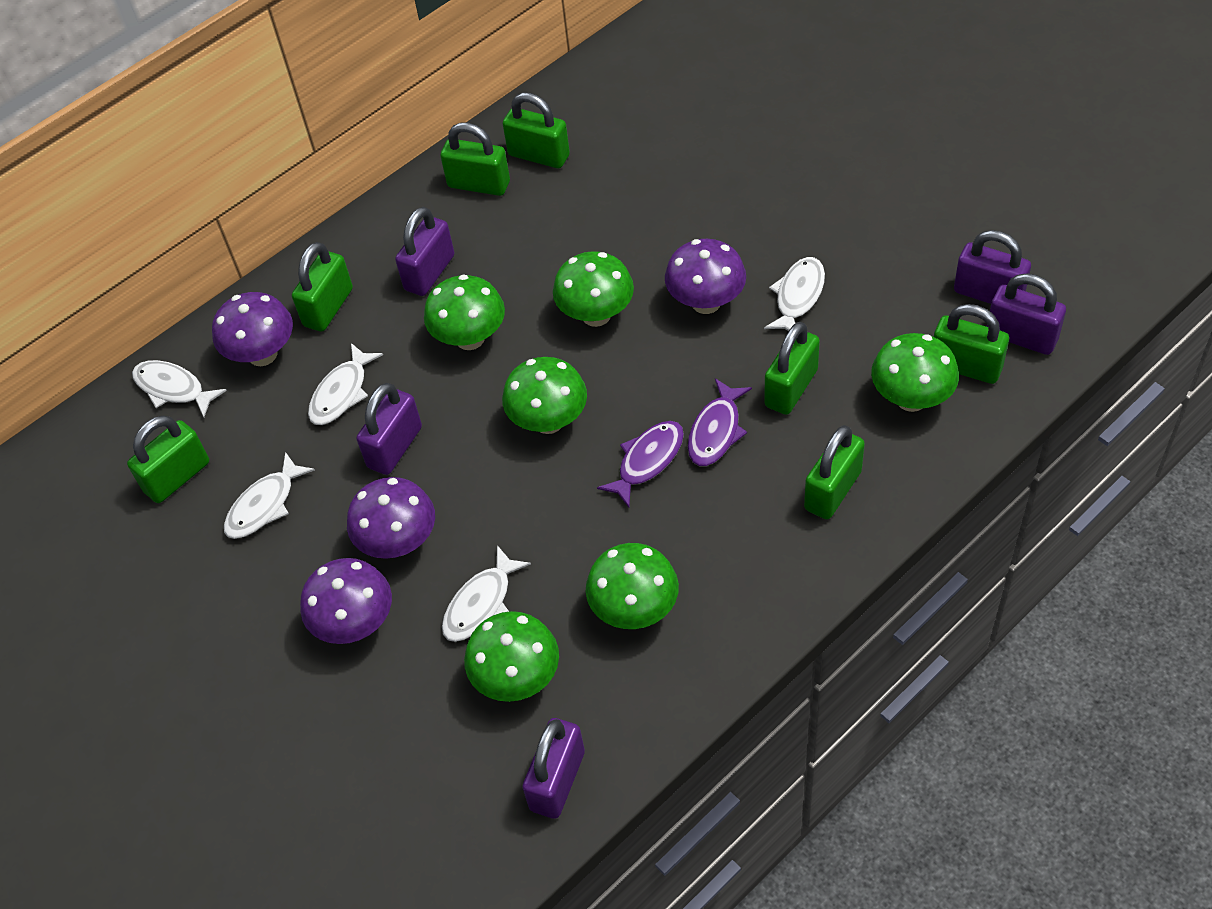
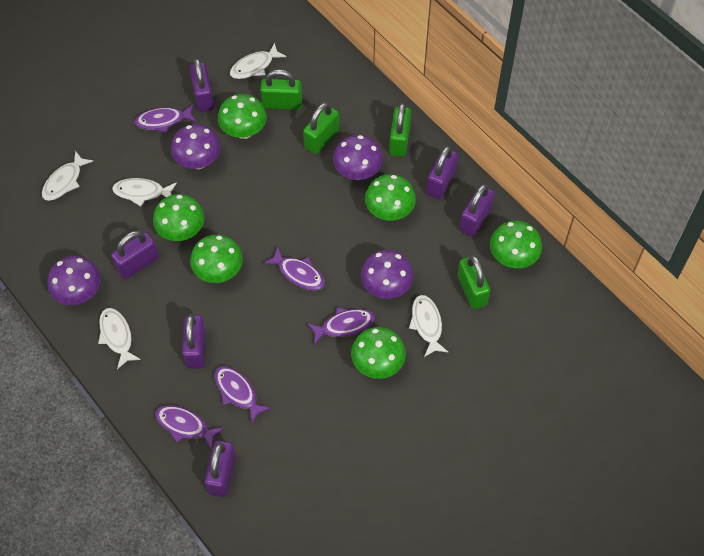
green padlock: [127,415,209,503] [292,242,353,332] [440,123,510,196] [503,92,570,168] [764,322,820,415] [804,425,865,519] [934,304,1009,384] = 7 -> [260,69,302,110] [303,102,339,154] [389,103,411,157] [457,255,490,309] = 4
purple fish: [597,421,684,507] [688,378,752,466] = 2 -> [134,104,197,133] [155,405,224,450] [214,366,271,423] [263,246,325,290] [307,308,375,345] = 5
purple padlock: [356,383,422,475] [395,207,454,296] [522,718,585,819] [954,230,1031,304] [987,273,1066,355] = 5 -> [111,231,159,279] [182,314,206,369] [190,58,214,112] [205,440,236,497] [426,146,458,199] [459,184,495,237] = 6

